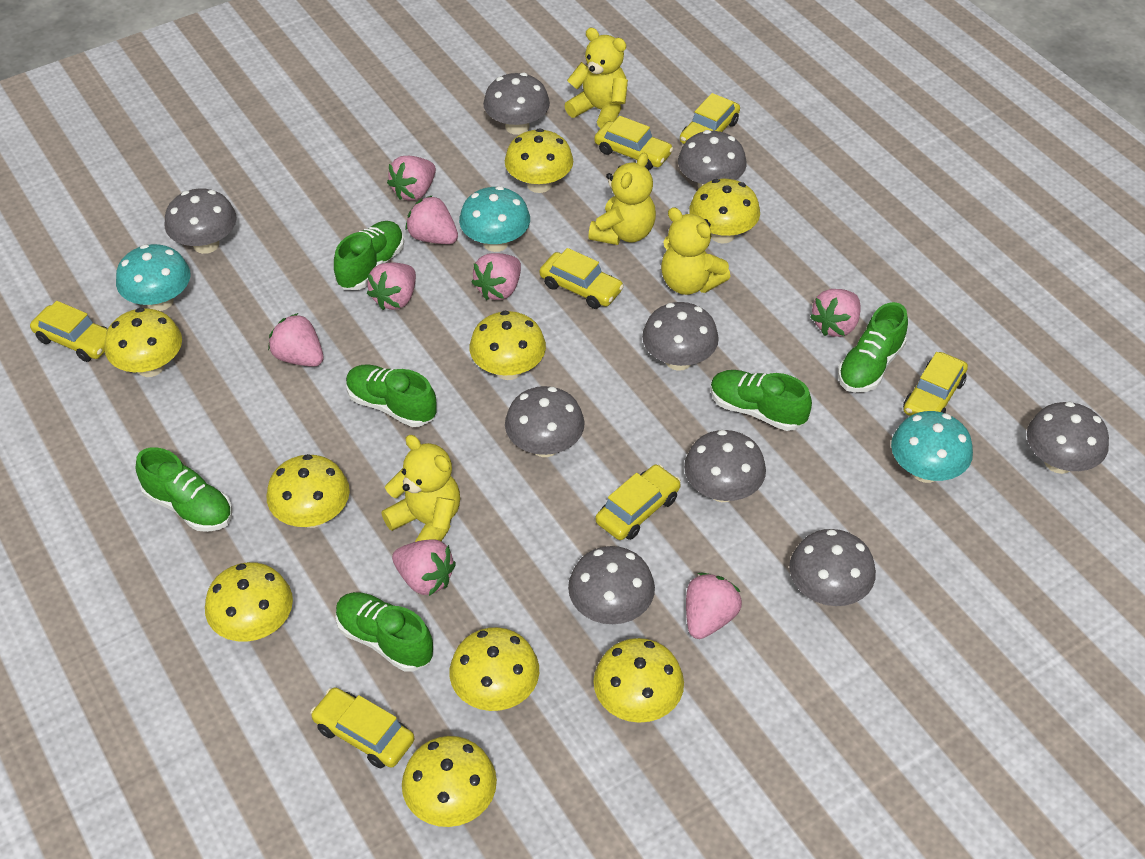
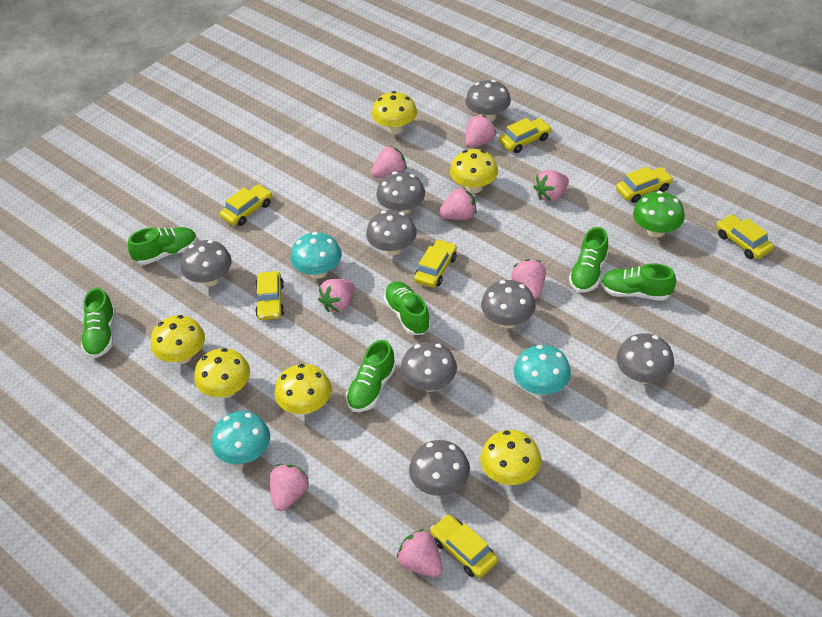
green mushroom: none = 0 -> [633,191,685,238] = 1
grey mushroom: [164,189,237,254] [483,73,550,135] [505,386,585,457] [568,546,655,624] [642,302,719,371] [678,130,747,188] [684,430,766,502] [789,529,876,606] [1027,402,1109,474] = 9 -> [180,240,232,286] [366,210,417,256] [376,171,425,214] [400,342,457,392] [409,440,470,496] [466,80,511,121] [481,280,535,329] [616,333,674,384] = 8
yellow mushroom: [105,308,182,377] [205,562,293,642] [266,454,350,528] [402,736,497,827] [450,627,539,711] [470,311,546,380] [505,128,573,193] [593,638,684,723] [689,179,760,244] = 9 -> [151,315,205,364] [194,348,250,398] [274,364,331,415] [372,91,417,134] [450,149,498,193] [480,430,541,485] = 6
yellow teddy bear: [381,435,460,542] [564,28,628,128] [588,152,656,245] [661,207,731,295] = 4 -> none = 0

